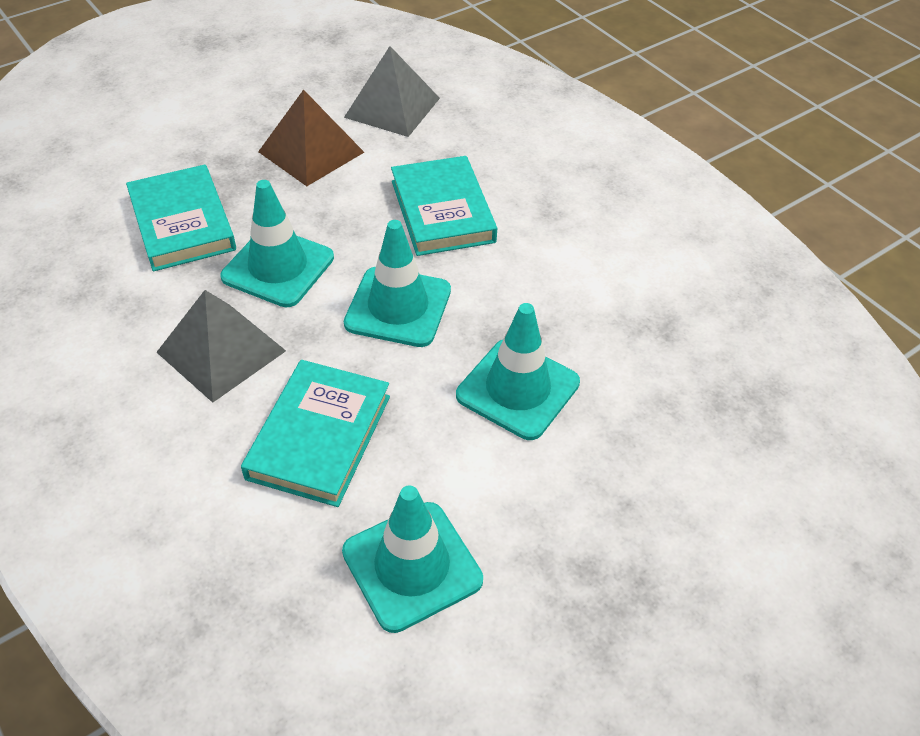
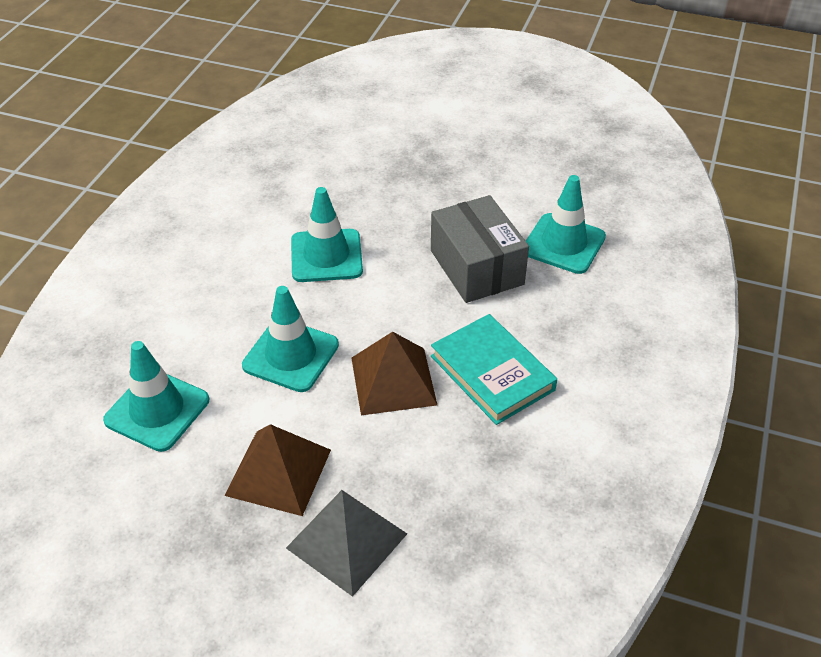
brown pyramid: [258,89,364,186] = 1 -> [224,424,331,516] [351,332,437,415] = 2
grey box: none = 0 -> [431,195,529,303] = 1
grey pyramid: [156,290,286,403] [344,46,440,137] = 2 -> [286,490,407,597] = 1
turquoise book: [126,165,236,271] [241,360,390,507] [391,156,497,256] = 3 -> [431,314,557,425] = 1

